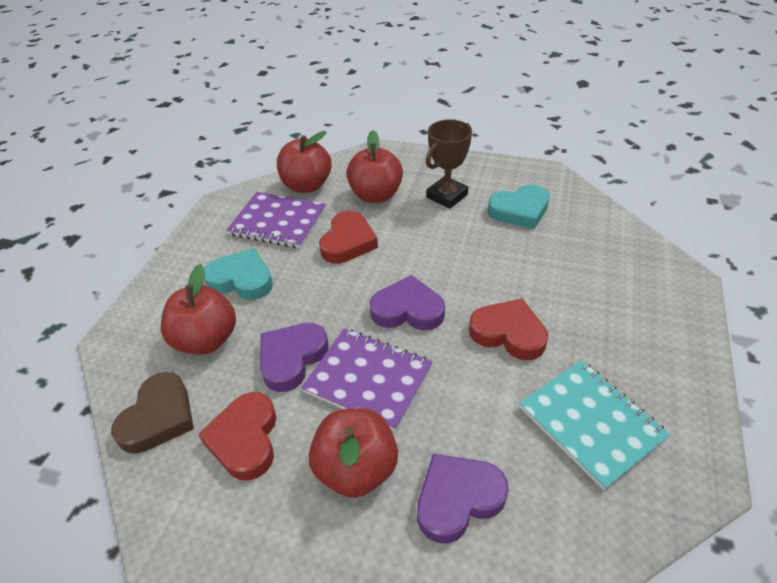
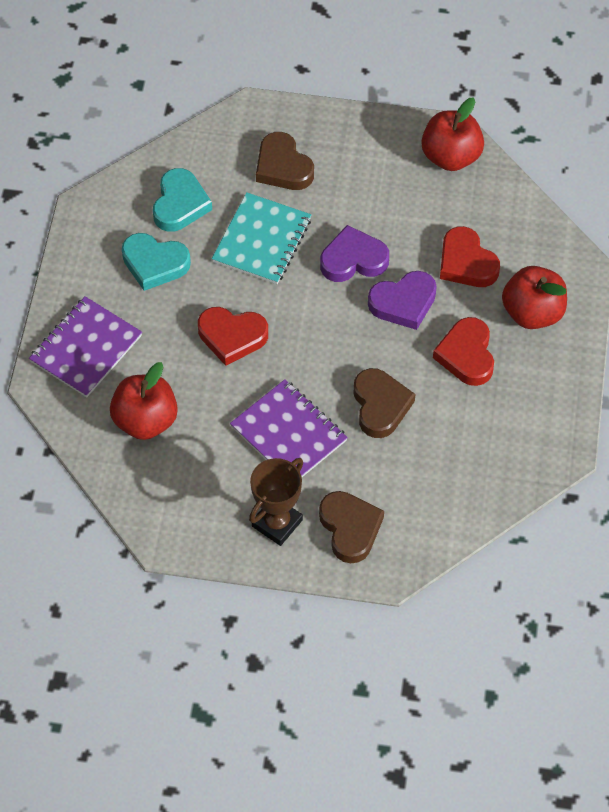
brown heart: [111,372,194,454] = 1 -> [256,132,314,190] [319,491,384,563] [353,368,415,438] = 3
purple heart: [260,323,329,392] [370,275,445,330] [417,454,509,544] = 3 -> [320,225,389,282] [368,271,437,330] = 2
red apple: [161,264,236,355] [277,131,332,193] [309,408,398,498] [346,130,403,203] = 4 -> [110,362,178,440] [421,98,484,171] [502,266,567,329] = 3

